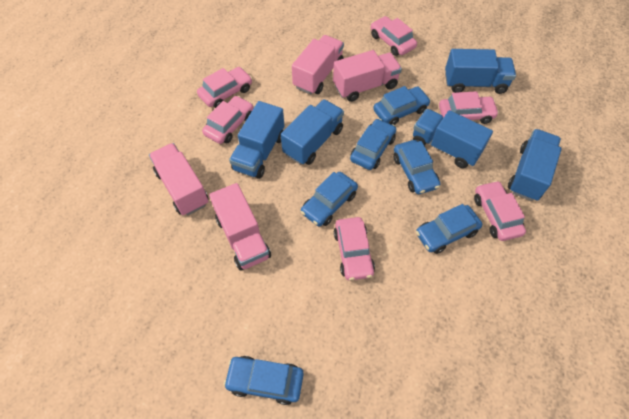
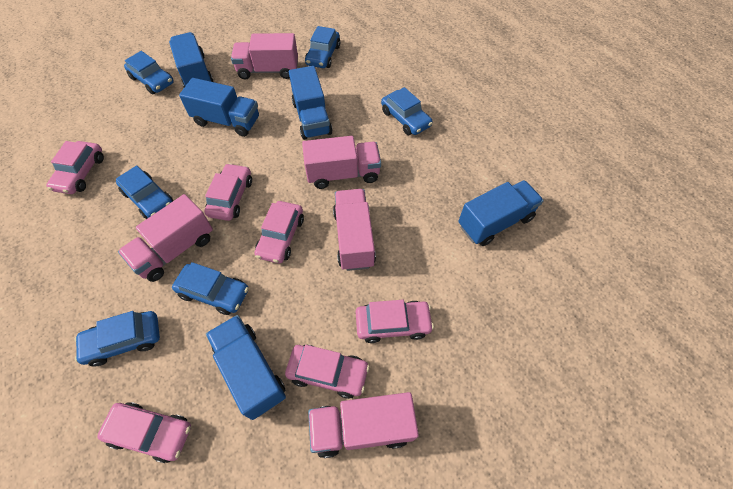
pink truck: [149,143,209,216] [209,183,271,270] [292,35,344,95] [333,50,402,102] = 4 -> [118,194,213,282] [231,33,298,79] [302,136,381,189] [308,392,419,458] [333,189,376,271] = 5

